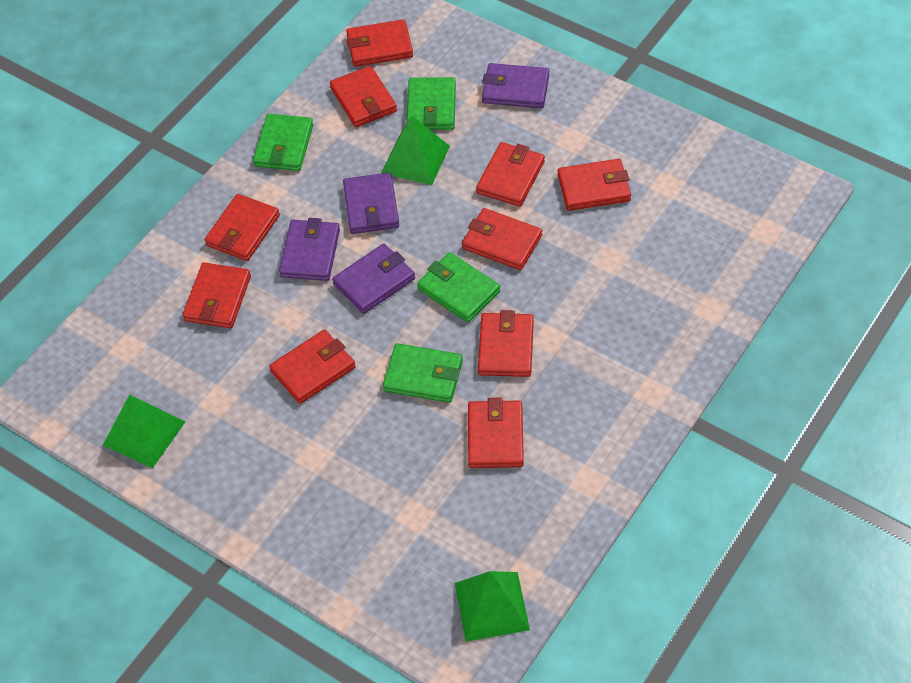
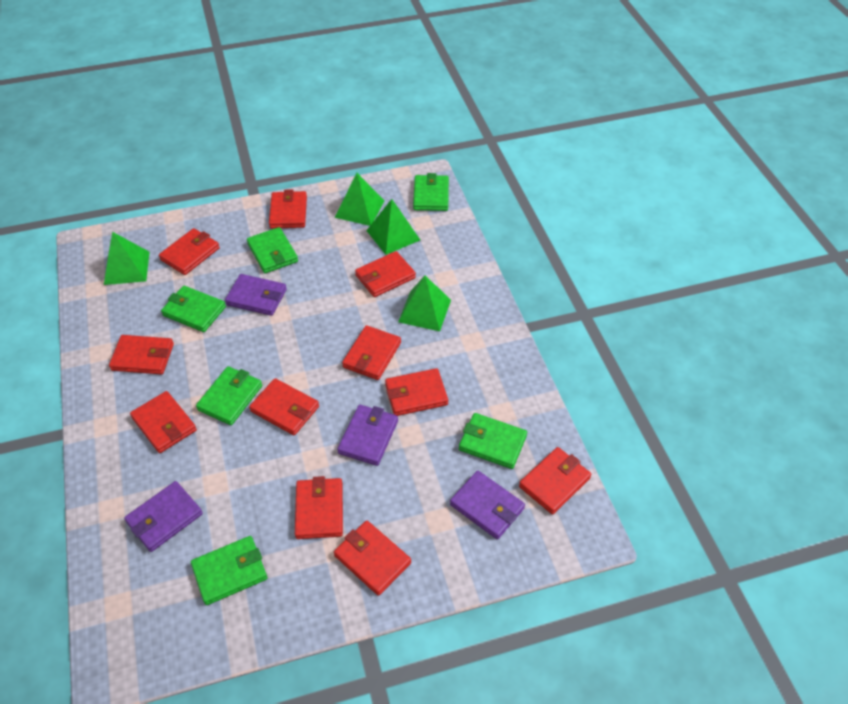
green pyramid: [103,394,185,468] [381,116,450,185] [455,571,530,641] = 3 -> [104,232,149,285] [335,173,384,226] [366,199,420,255] [398,275,451,331] = 4
green wallet: [253,114,313,171] [383,343,463,403] [406,77,456,130] [417,252,500,322] = 4 -> [161,286,226,332] [191,536,267,605] [196,366,262,425] [247,227,298,273] [413,173,449,211] [459,413,527,469] = 6
red wallet: [183,262,251,328] [205,194,280,261] [269,330,356,404] [330,66,397,127] [346,19,413,67] [462,208,542,270] [468,398,524,468] [476,142,545,207] [478,310,534,377] [558,159,631,211] = 10 -> [109,335,174,374] [130,391,197,453] [159,228,220,275] [249,378,319,435] [269,189,307,229] [295,476,343,539] [334,520,411,596] [342,325,401,380] [355,251,416,297] [385,368,448,416] [519,447,591,515] = 11

